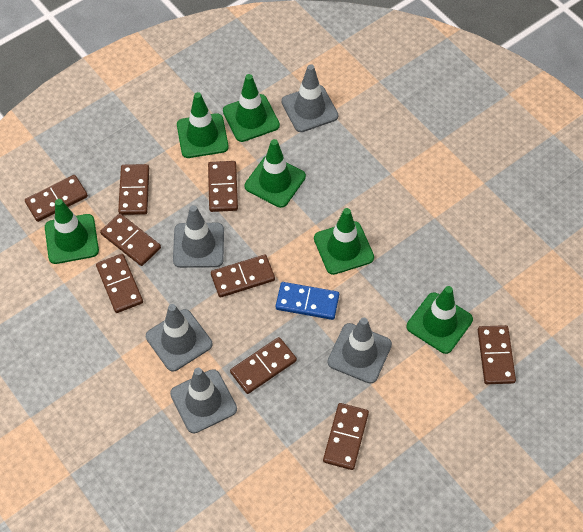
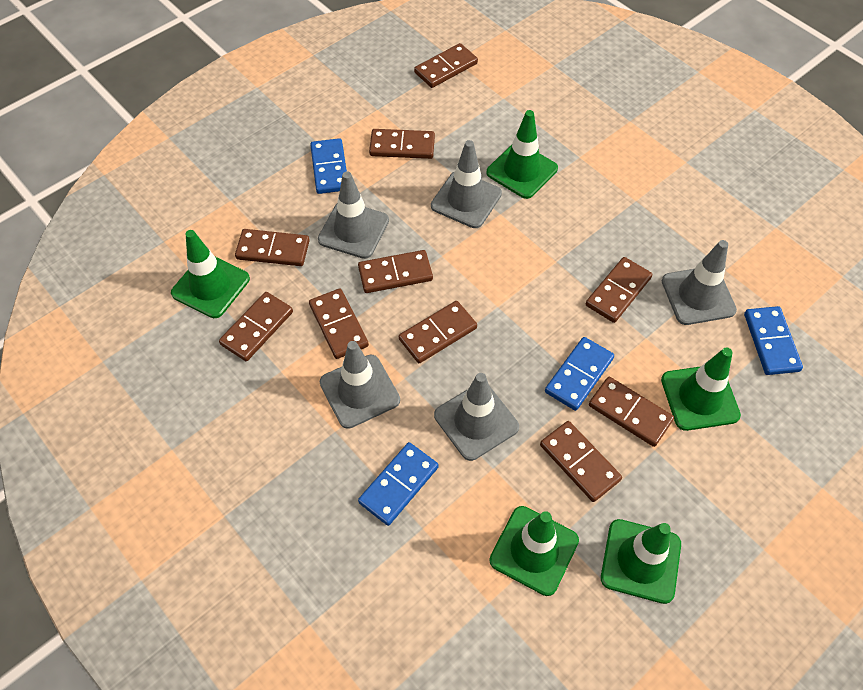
blue domino: [276,282,339,320] = 1 -> [310,138,347,194] [358,442,439,526] [545,337,614,411] [744,306,803,375] = 4
brown domino: [25,175,88,222] [96,254,143,313] [100,214,161,266] [118,164,149,215] [208,161,238,212] [211,255,275,298] [230,337,297,394] [323,403,369,470] [478,325,516,384] = 9 -> [219,292,293,361] [235,229,310,266] [309,289,369,359] [358,250,433,293] [369,129,435,159] [399,301,477,363] [414,43,478,88] [540,421,622,502] [586,257,652,323] [589,377,674,447] = 10
green traffic cone: [45,199,99,264] [177,92,229,158] [223,74,280,142] [245,139,306,208] [314,208,374,275] [407,286,473,354] = 6 -> [171,230,250,318] [486,110,558,199] [489,506,579,596] [601,519,681,604] [661,348,741,431] = 5

